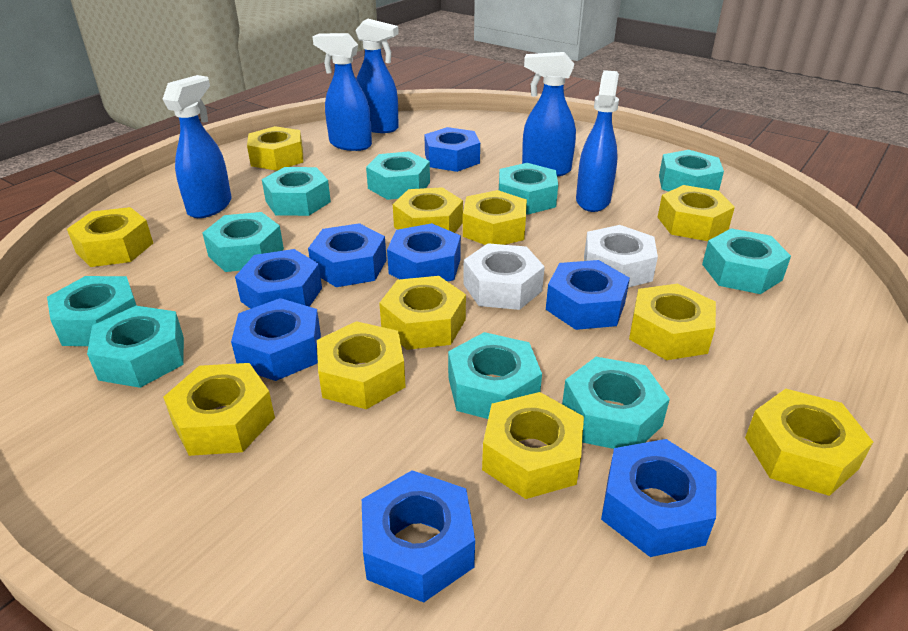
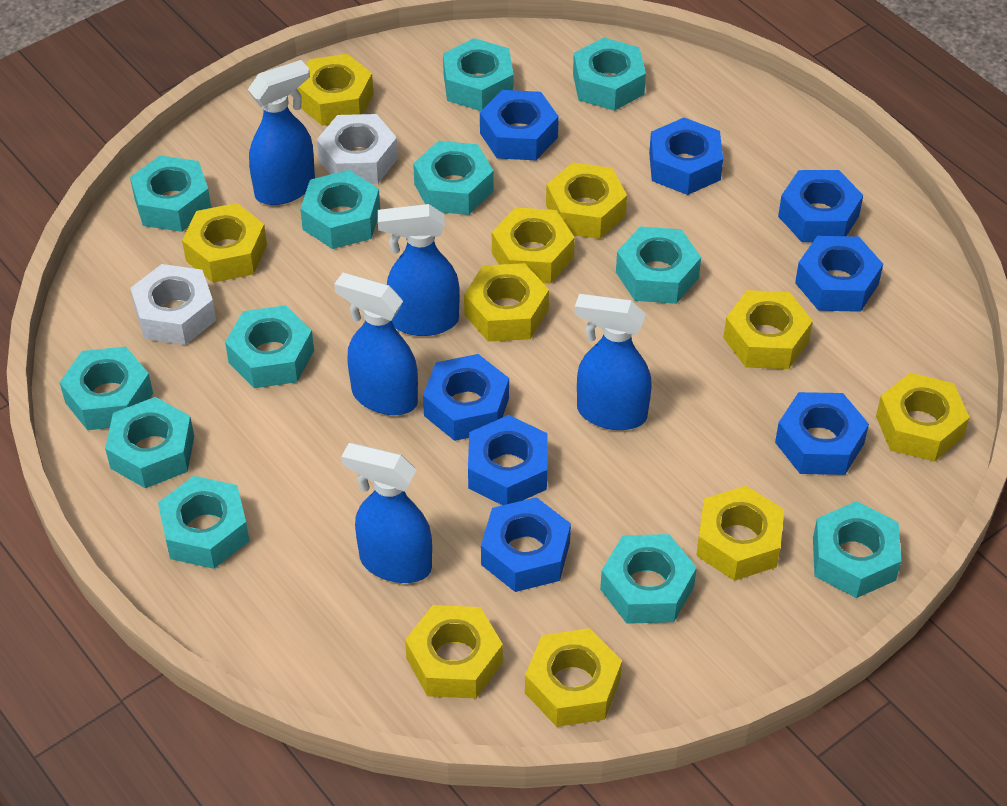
turquoise nut: [47,276,137,346] [87,306,184,388] [202,212,284,272] [262,167,331,216] [366,151,430,200] [448,332,542,419] [499,163,558,215] [562,357,670,449] [659,150,724,192] [702,228,791,294] = 10 -> [60,346,153,430] [105,397,194,488] [130,156,211,232] [158,476,249,569] [225,305,314,388] [300,170,380,249] [413,141,494,215] [443,38,513,111] [573,38,646,111] [600,534,697,624] [616,226,701,304] [813,501,901,598] = 12
yellow nut: [67,207,153,267] [163,363,275,456] [247,126,303,171] [317,321,406,409] [379,276,466,350] [393,187,463,233] [463,190,527,245] [482,392,584,499] [629,284,716,360] [658,185,735,241] [745,389,873,496] = 11 -> [182,203,267,283] [297,54,374,126] [405,605,503,698] [464,263,549,342] [492,207,575,284] [525,628,622,727] [546,162,627,239] [696,486,784,581] [723,290,813,369] [876,373,970,462] = 10

